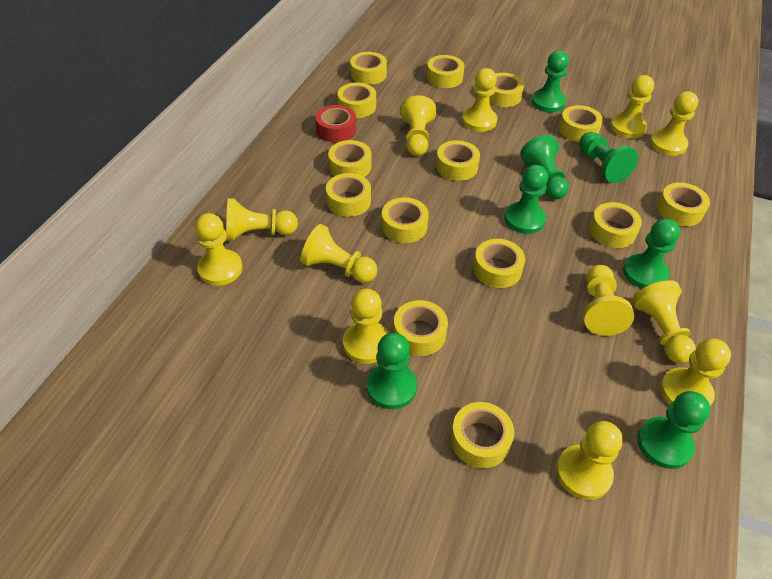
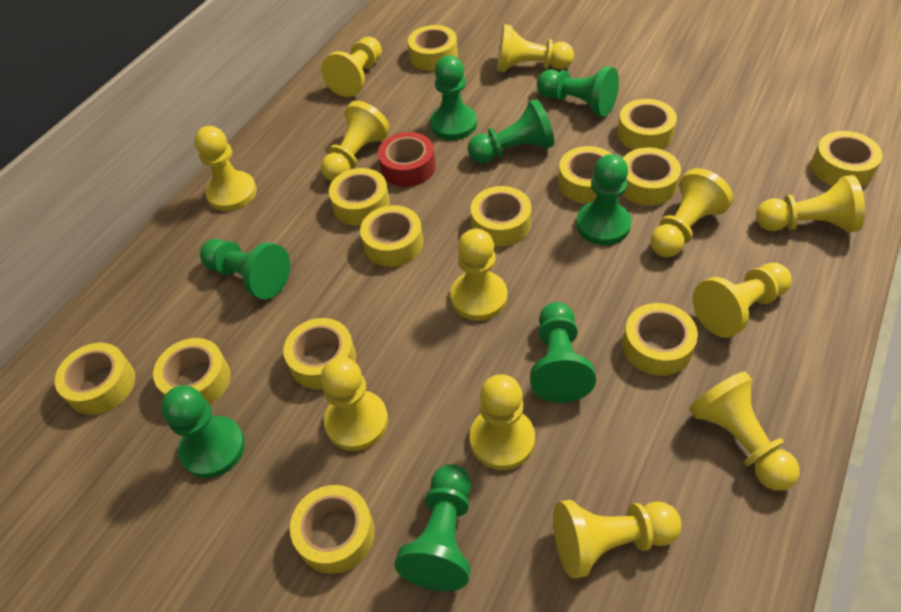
green pawn: [367,333,417,409] [505,165,548,234] [520,135,569,200] [531,50,569,113] [579,132,638,183] [623,218,680,289] [637,391,710,469] = 7 -> [161,385,245,478] [200,239,290,299] [394,464,471,591] [430,55,477,140] [468,99,554,163] [530,302,596,403] [537,66,619,117] [576,154,632,245] = 8
yellow tape: [326,173,371,217] [328,140,371,177] [337,83,376,118] [350,52,387,85] [382,197,429,243] [393,300,448,356] [427,55,464,88] [436,140,480,181] [451,402,514,468] [473,239,525,288] [490,73,524,107] [559,105,603,142] [589,202,642,248] [657,182,710,226] = 14 -> [55,343,135,415] [153,338,230,405] [283,318,356,390] [290,485,375,574] [329,168,390,226] [360,205,423,267] [408,25,458,71] [470,186,531,246] [558,146,611,204] [617,99,677,150] [622,148,681,206] [623,303,698,376] [811,131,883,187] = 13

